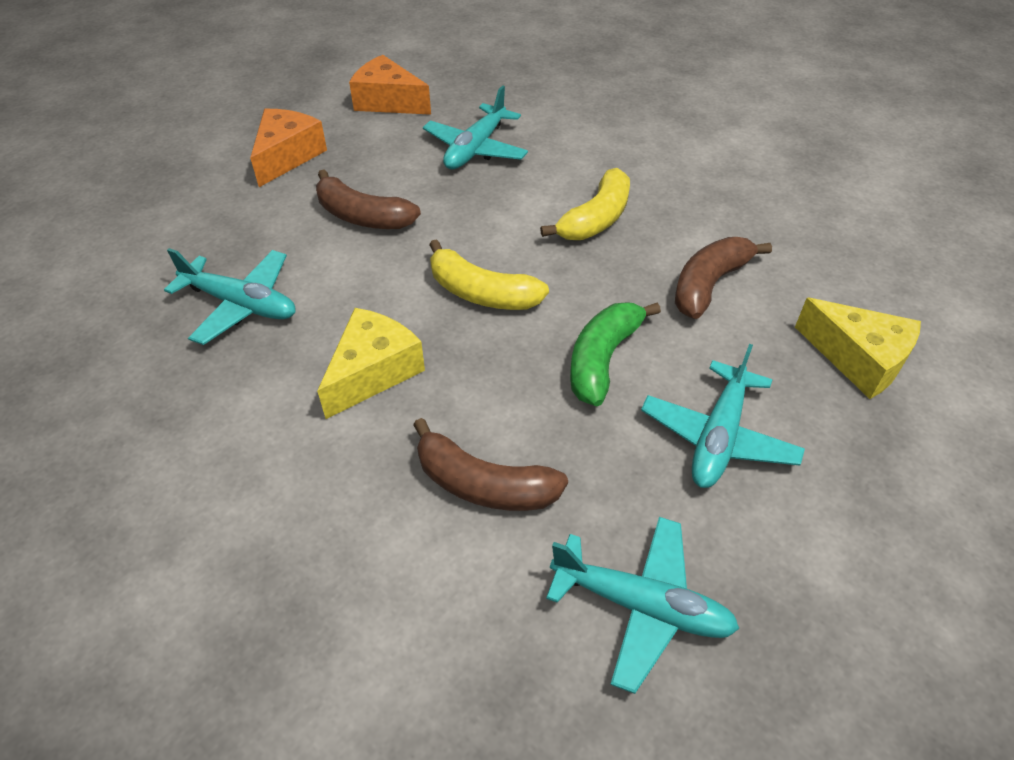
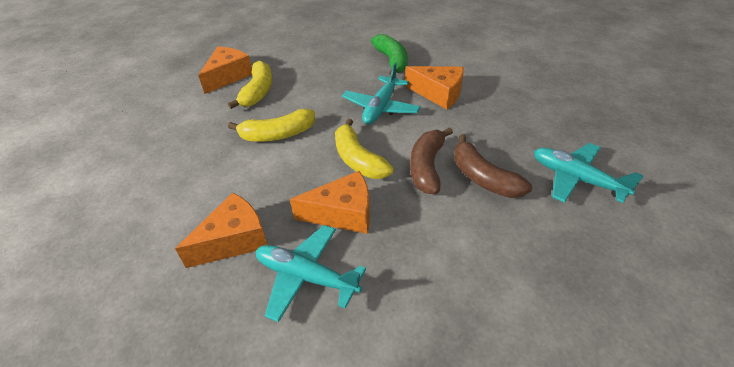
brown banana: [316,169,421,229] [413,418,568,511] [675,237,772,319] = 3 -> [410,127,453,194] [454,135,532,198] = 2
orange cheese: [250,109,327,187] [349,55,431,115] = 2 -> [175,193,267,268] [198,47,252,94] [290,171,370,234] [405,66,464,110] = 4
turquoise plane: [164,248,296,345] [423,85,528,169] [546,517,740,694] [641,344,805,488] = 4 -> [256,225,366,322] [342,63,420,124] [534,143,644,203] = 3
yellow banana: [429,239,549,310] [540,168,630,240] = 2 -> [228,61,272,109] [228,109,315,142] [335,119,394,179] = 3
yellow cheese: [317,308,425,419] [795,298,921,399] = 2 -> none = 0

